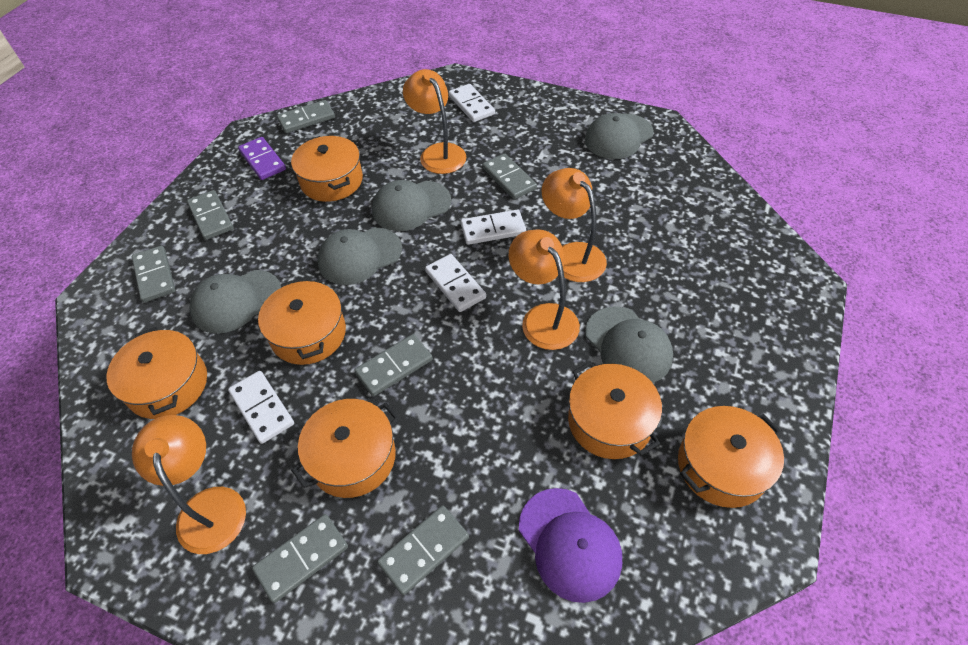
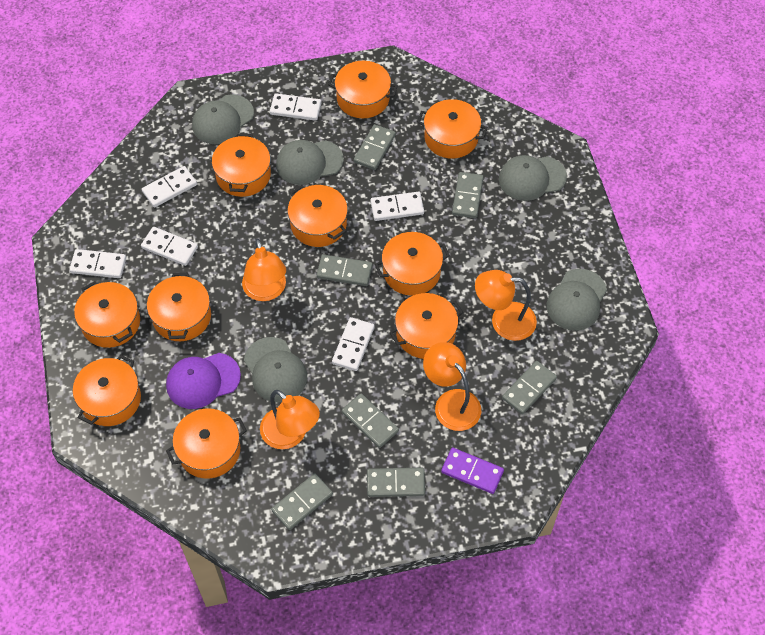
orange pot: [106,327,207,419] [258,278,346,365] [291,136,363,202] [291,399,400,498] [568,362,662,459] [678,406,784,508] = 6 -> [73,355,141,426] [74,281,140,348] [147,273,211,341] [166,409,247,478] [212,134,271,197] [287,185,348,247] [328,61,398,118] [375,232,450,296] [389,293,463,359] [417,99,488,159] = 10
white domino: [228,371,294,444] [425,254,486,312] [449,84,495,122] [461,210,526,245] = 4 -> [69,249,126,278] [141,227,198,266] [142,166,197,208] [270,93,322,121] [332,317,374,371] [370,192,424,221] = 6

